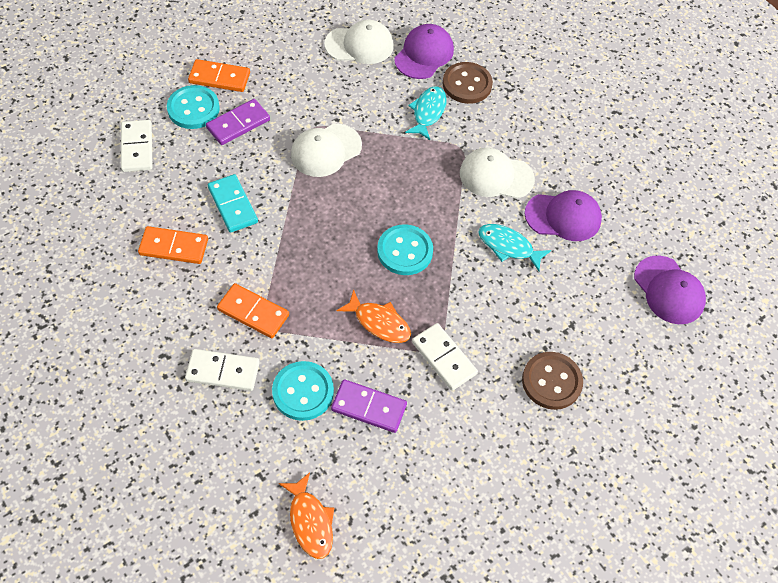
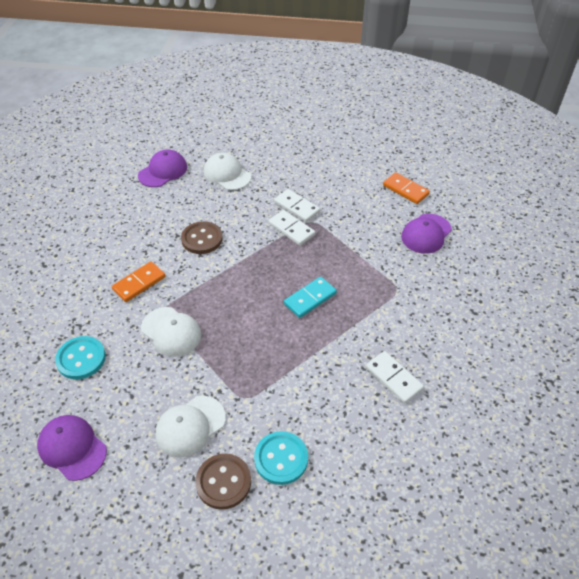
orange domino: [138,226,208,264] [188,59,250,92] [217,283,289,338] = 3 -> [112,261,166,302] [383,172,430,204] = 2
orange fish: [279,472,334,559] [337,289,411,343] = 2 -> none = 0
purple domino: [206,99,270,145] [331,379,407,433] = 2 -> none = 0
turquoise button: [167,85,220,129] [272,361,334,421] [377,224,433,275] = 3 -> [55,336,106,379] [254,431,308,485] = 2
turquoise fish: [405,86,447,140] [478,224,551,271] = 2 -> none = 0

